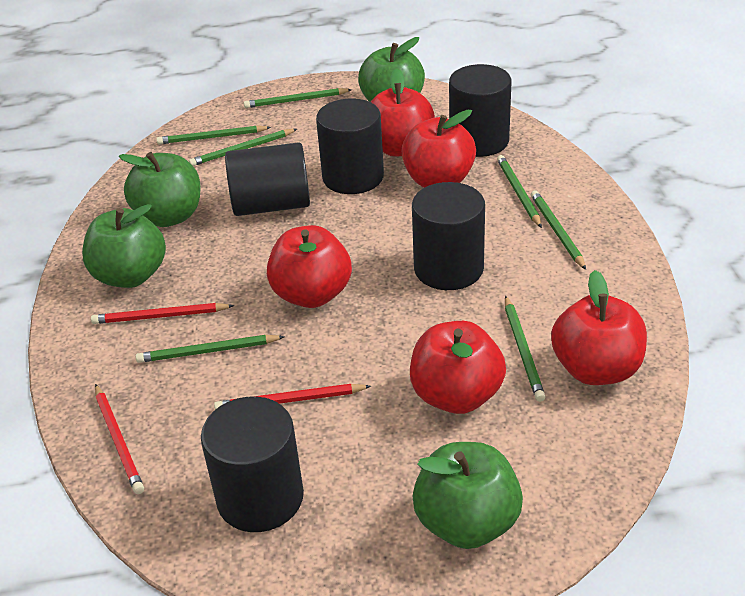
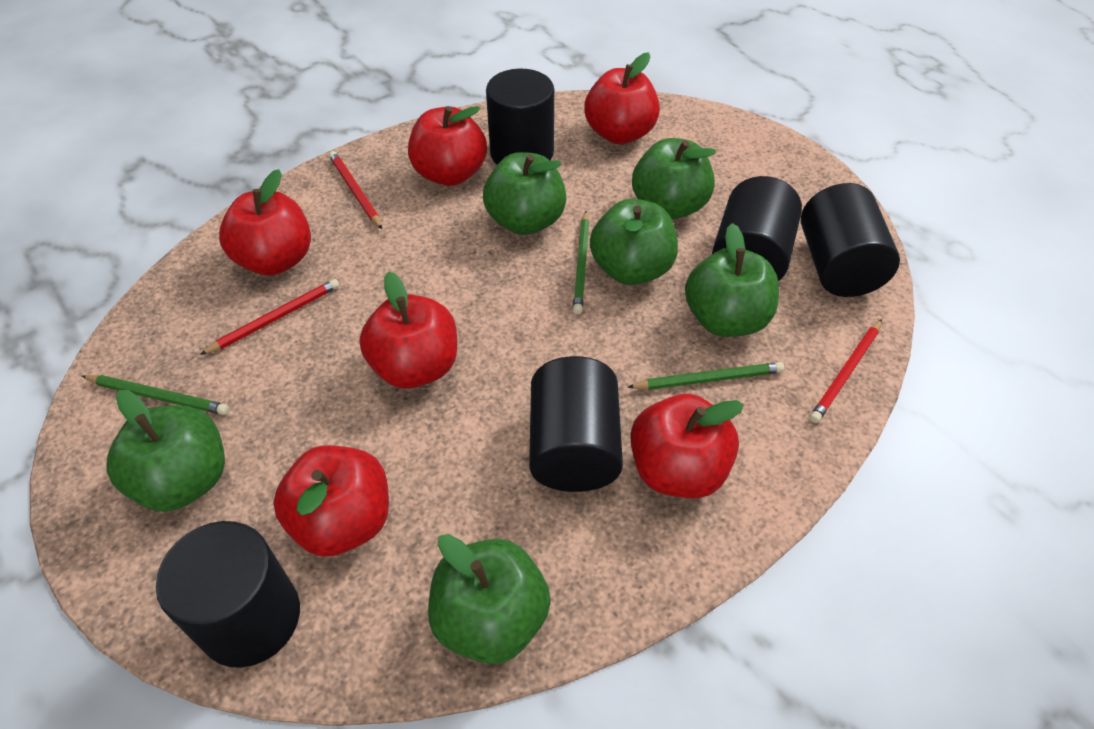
green apple: [82,204,166,288] [119,152,200,227] [358,37,425,102] [413,442,523,549] = 4 -> [106,390,225,512] [428,534,551,664] [483,152,567,235] [590,199,678,285] [632,138,716,219] [685,223,779,337] = 6
green pencil: [136,335,285,363] [157,125,271,144] [189,129,297,166] [244,88,352,108] [497,155,542,228] [505,296,546,402] [531,190,586,270] = 7 -> [82,375,229,415] [573,211,589,314] [628,362,784,390] = 3
red apple: [267,225,352,308] [371,68,435,156] [401,110,476,188] [410,321,506,414] [551,270,647,385] = 5 -> [219,169,311,276] [273,445,389,556] [359,271,457,389] [408,106,487,186] [584,52,660,144] [630,394,744,498] = 6

